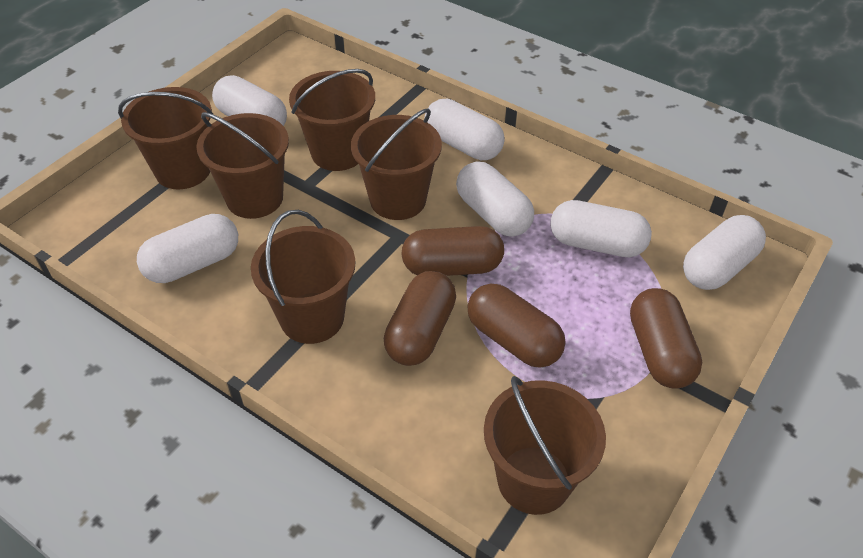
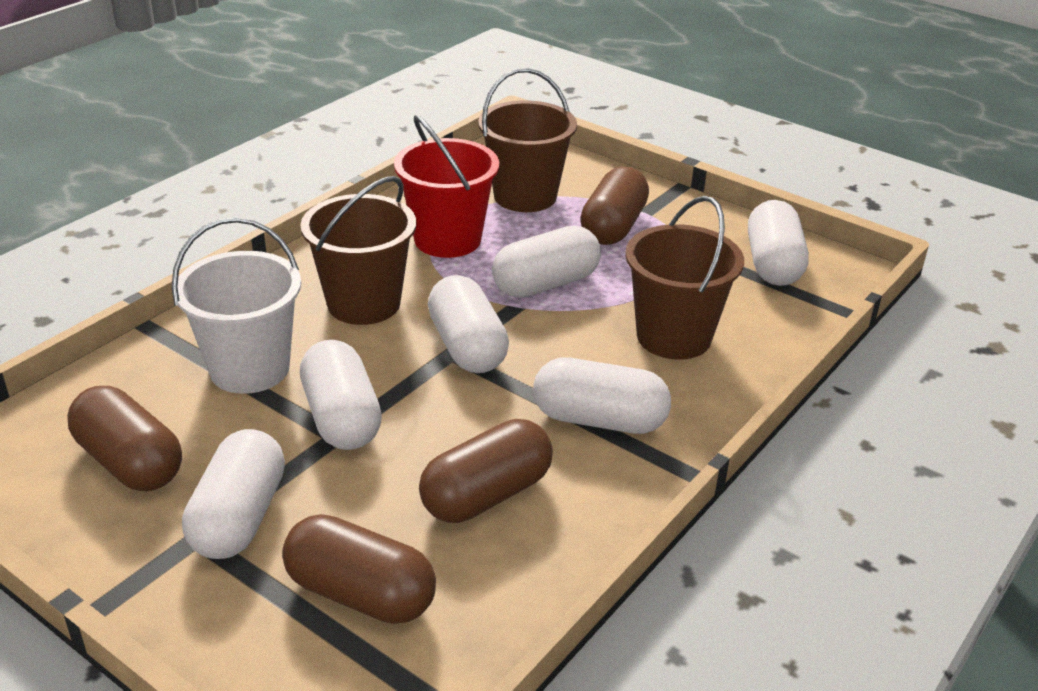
brown bucket: [118,87,213,189] [196,112,289,219] [251,210,355,344] [289,69,375,171] [351,109,442,220] [484,376,606,515] = 6 -> [300,176,416,325] [478,68,577,212] [625,196,744,360] = 3
red bucket: none = 0 -> [394,115,499,258] = 1
white bucket: none = 0 -> [172,217,301,394] = 1

